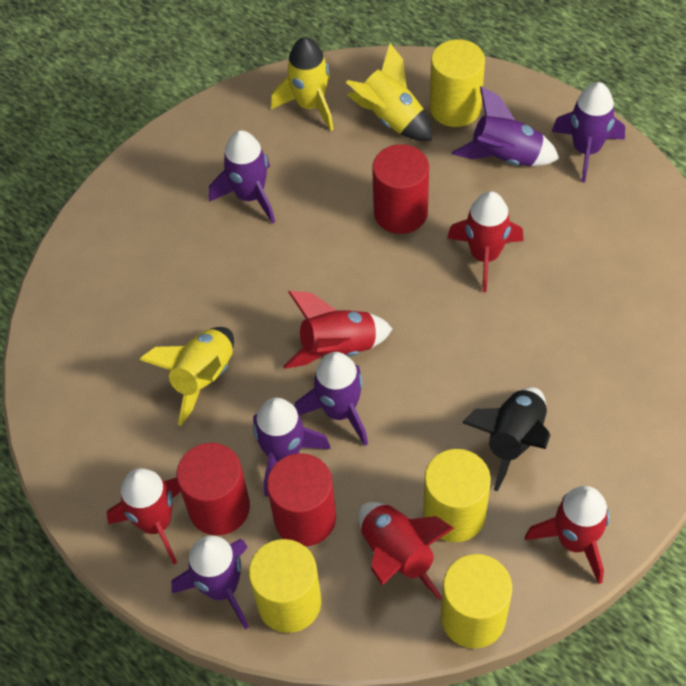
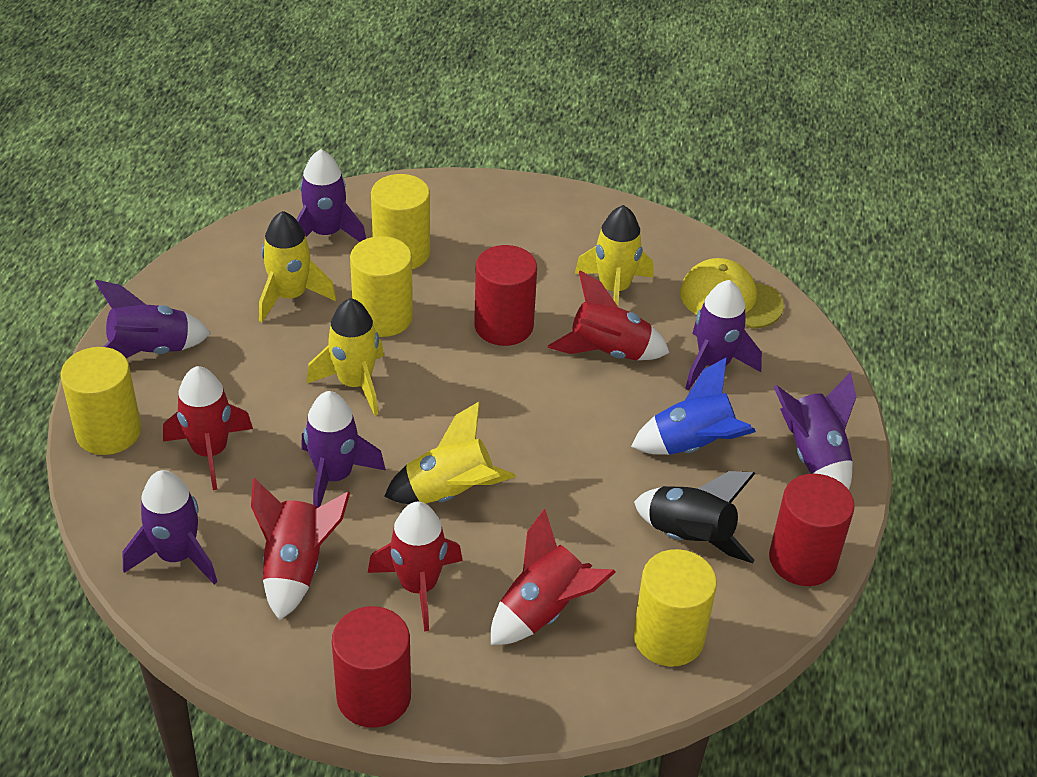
blue rocket: none = 0 -> [631,357,756,455] = 1
yellow cap: none = 0 -> [680,258,784,329] = 1
yellow rocket: [139,327,234,426] [271,37,334,131] [346,43,432,141] = 3 -> [259,211,336,322] [306,298,384,416] [384,402,516,504] [575,205,654,306] = 4

